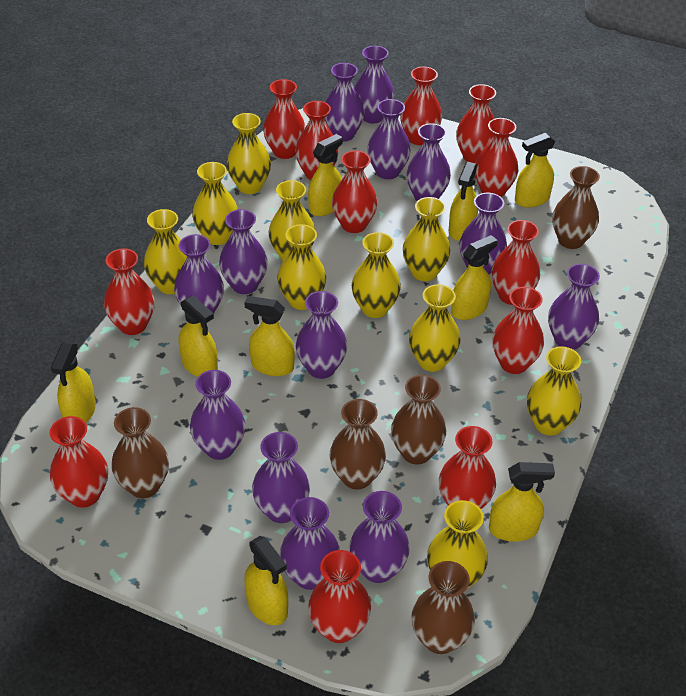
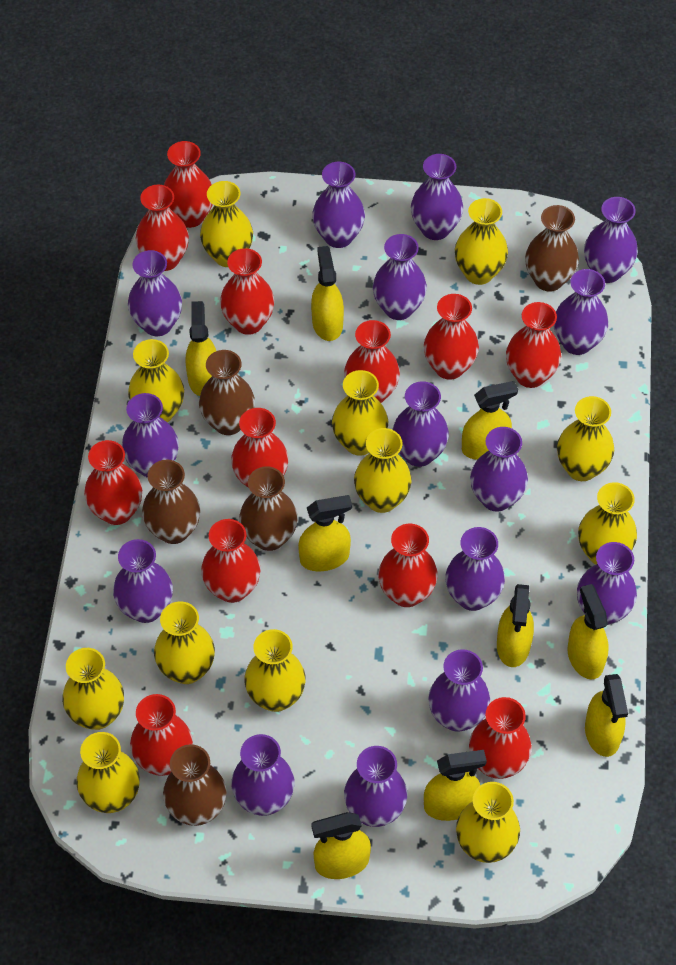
purple vase: [174,234,224,314] [190,370,245,460] [219,209,268,294] [252,432,310,523] [280,497,340,590] [296,291,347,379] [324,63,365,142] [349,491,410,583] [355,46,394,124] [367,99,411,179] [406,123,451,201] [459,193,507,274] [548,264,600,350] = 13 -> [113,539,173,623] [122,393,179,478] [128,250,182,336] [231,734,295,816] [312,162,365,248] [344,746,407,827] [373,234,427,320] [392,381,449,467] [411,154,463,240] [428,649,490,732] [445,527,505,611] [470,427,528,512] [554,269,608,355] [577,542,637,625] [584,197,638,283] = 15
yellow vase: [144,209,187,294] [192,162,238,245] [227,113,271,194] [269,180,315,261] [277,224,326,310] [352,232,401,318] [403,197,450,281] [409,284,460,372] [427,500,488,588] [527,346,581,435] = 10 -> [62,648,124,730] [76,732,140,813] [128,339,184,422] [154,601,215,684] [200,181,253,267] [244,629,306,712] [332,370,388,456] [354,428,412,513] [455,198,508,285] [456,782,520,863] [557,396,614,481] [578,482,637,564] = 12

